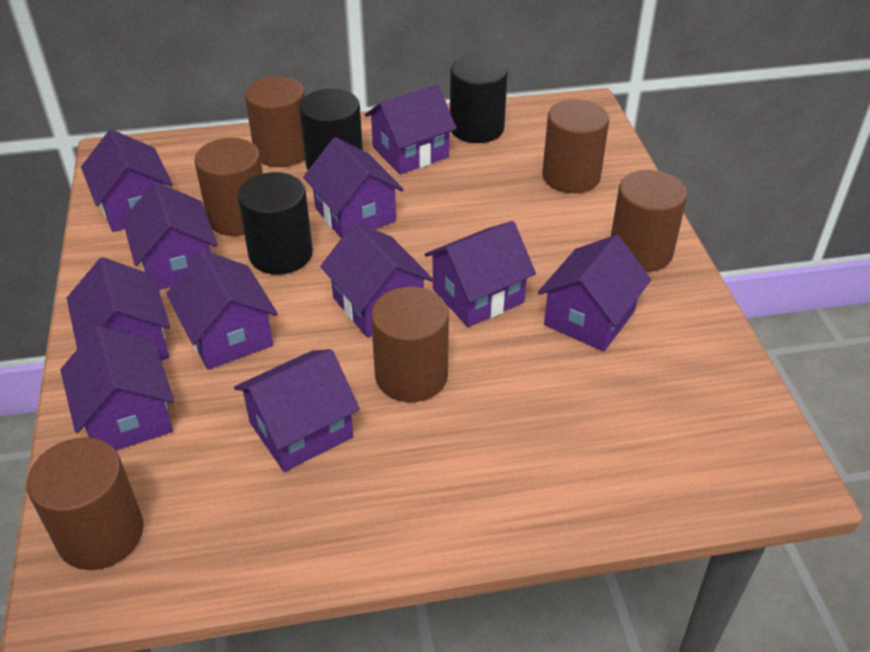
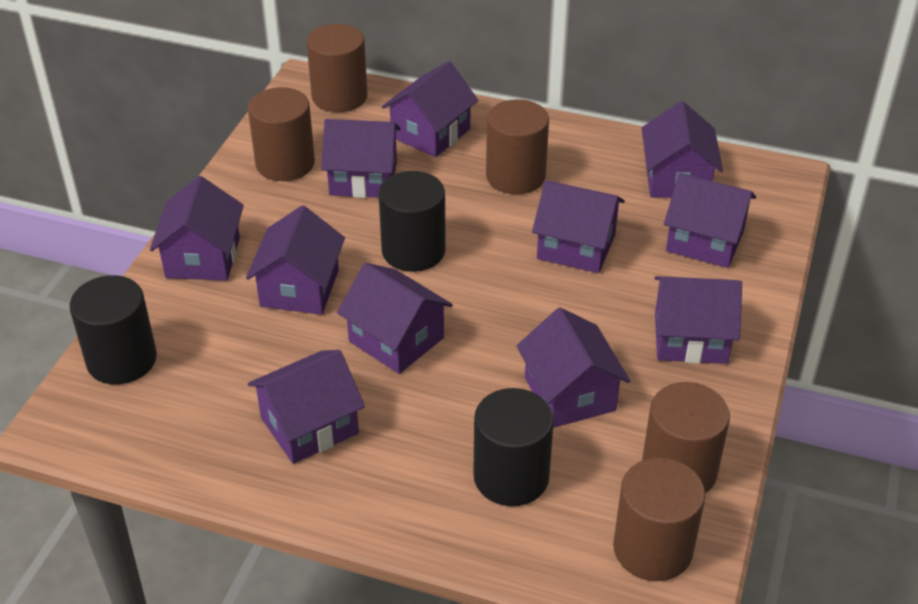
brown cylinder: [27,437,144,570] [194,138,263,236] [245,76,305,167] [371,287,449,402] [542,100,609,193] [611,170,687,272] = 6 -> [248,87,315,181] [306,24,368,112] [486,99,549,194] [613,458,705,581] [642,382,730,494] = 5

